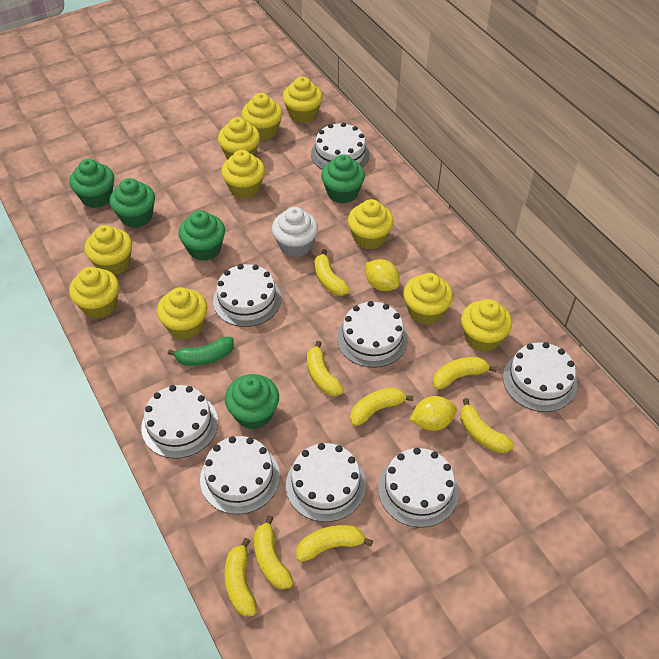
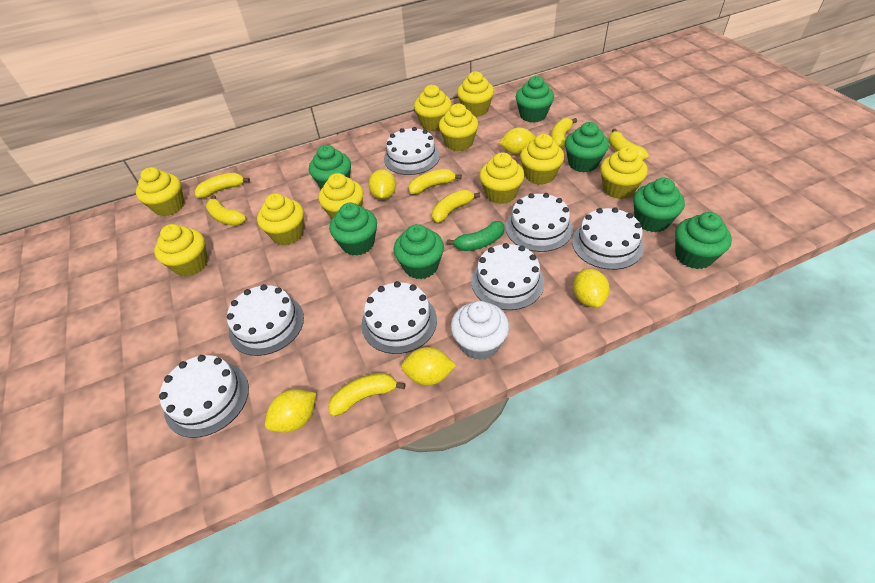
green cupcake: [70,159,114,208] [110,178,155,228] [178,210,225,261] [225,374,279,429] [321,154,365,204] = 5 -> [309,145,351,189] [329,202,377,256] [393,224,444,279] [516,76,554,123] [565,122,609,173] [633,178,685,232] [675,212,732,269] = 7
white cake: [141,385,218,459] [200,436,280,514] [213,264,281,327] [286,443,366,522] [311,122,370,170] [337,301,408,368] [378,448,459,528] [503,342,577,412] = 8 -> [159,355,249,438] [227,284,304,356] [361,281,437,354] [384,127,440,175] [471,243,544,310] [506,193,573,252] [572,207,644,270] = 7
yellow banana: [225,538,257,617] [254,515,294,590] [296,525,373,562] [307,341,344,396] [315,249,350,296] [350,388,414,426] [433,357,497,389] [460,398,514,453] = 8 -> [195,173,250,198] [206,195,246,225] [328,373,406,417] [408,169,462,194] [432,190,480,223] [551,118,577,149] [609,129,649,160] = 7
yellow lemon: [366,259,400,291] [409,396,457,431] = 2 -> [265,389,316,433] [368,169,396,200] [401,347,456,385] [499,127,536,155] [573,269,610,308] = 5

